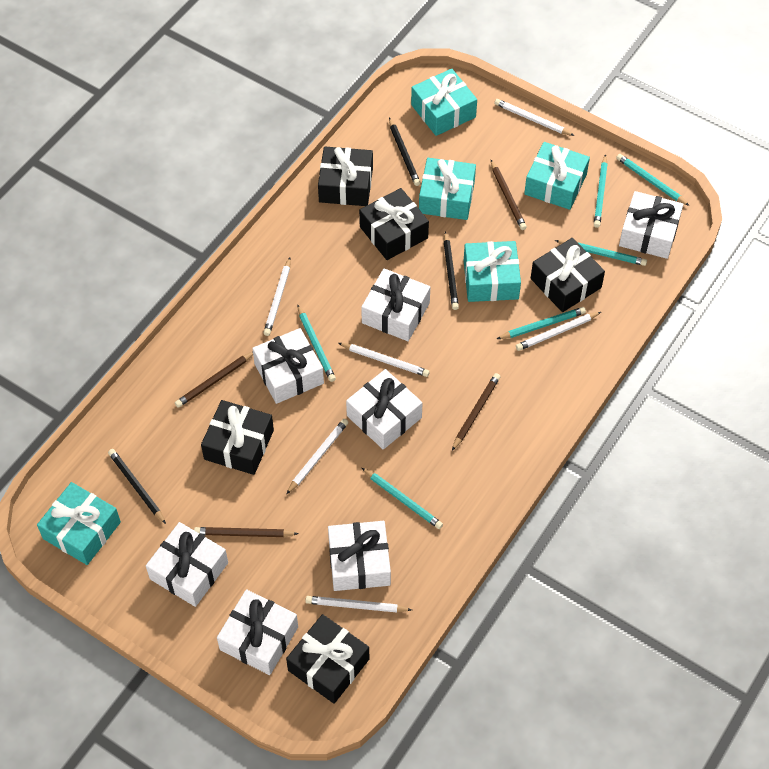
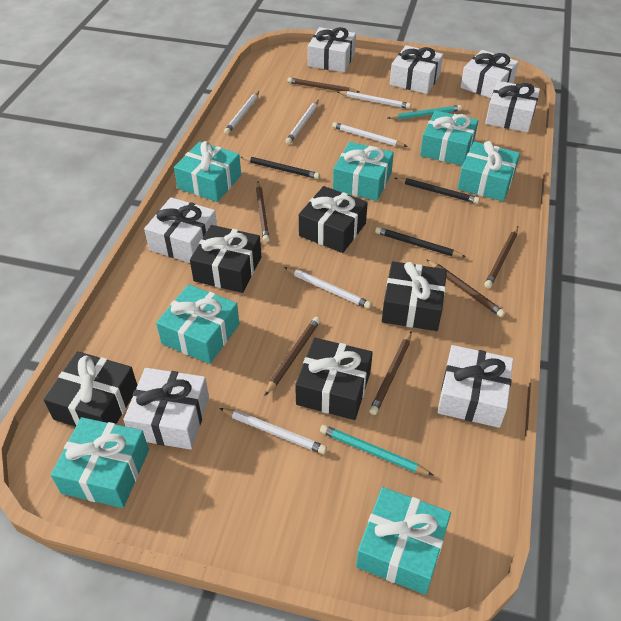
brown pencil: [175,352,253,408] [194,527,298,537] [452,373,500,451] [491,160,527,230] = 4 -> [256,182,270,243] [264,317,320,396] [287,77,360,93] [369,331,412,415] [426,259,505,317] [484,226,518,288] = 6
turquoise gift: [37,482,121,565] [411,69,477,136] [419,158,476,220] [464,241,521,302] [524,142,590,210] = 5 -> [51,417,149,508] [156,284,239,364] [174,141,241,202] [333,142,394,201] [356,487,451,595] [420,110,478,166] [457,141,520,201] = 7
turquoise pencil: [297,304,336,382] [362,468,443,529] [497,307,586,339] [555,240,647,266] [594,154,608,228] [616,154,689,206] = 6 -> [320,425,433,475] [388,105,462,120] = 2

